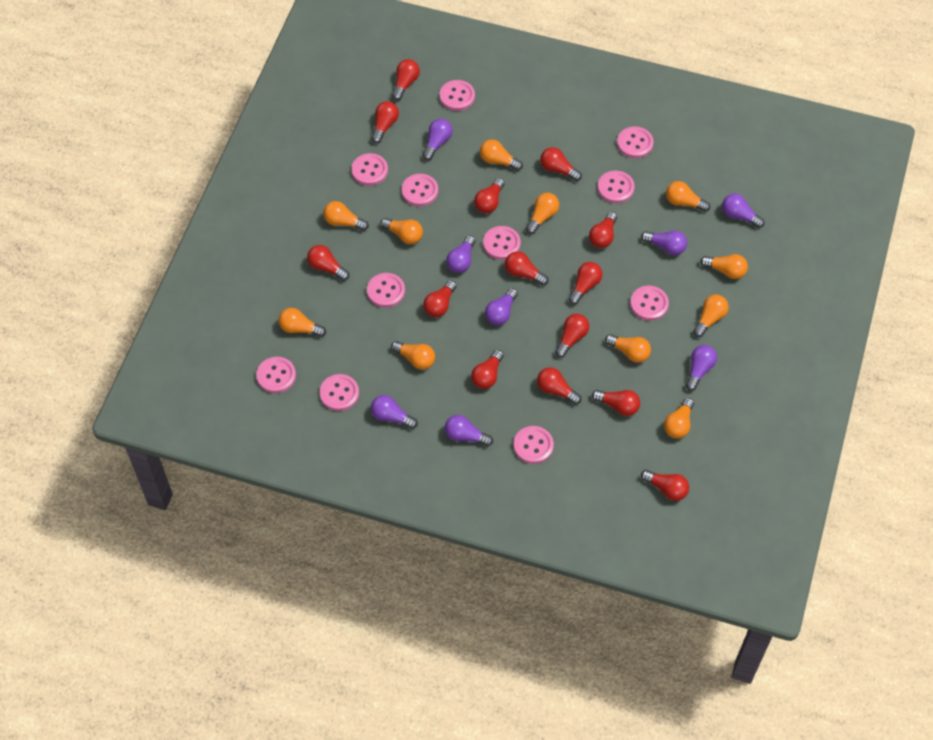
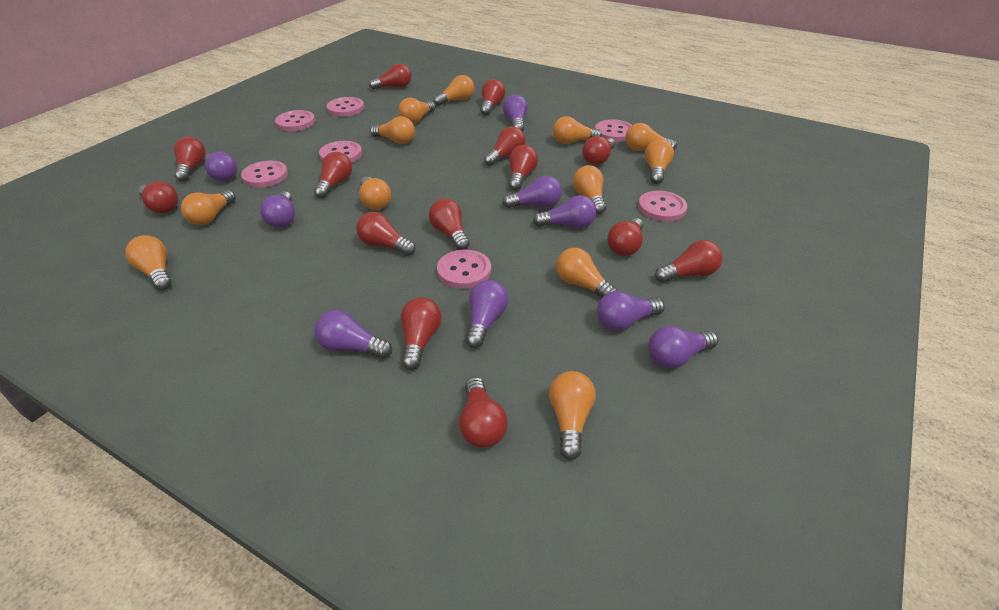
orange light bulb: [279,308,326,337] [324,201,369,231] [380,218,423,244] [391,341,435,370] [480,139,523,171] [526,193,559,234] [605,334,651,363] [664,398,694,438] [666,181,710,212] [693,295,729,337] [700,254,748,279] = 11 -> [125,235,172,291] [181,190,236,225] [359,177,391,210] [370,116,415,144] [398,98,435,124] [434,75,474,106] [549,371,596,460] [553,116,602,144] [556,248,617,298] [573,165,606,214] [625,123,677,151] [645,139,674,184] = 12
pink button: [256,357,296,393] [319,374,359,411] [351,153,388,186] [367,273,405,308] [401,174,438,206] [439,80,475,111] [483,226,521,260] [514,426,554,464] [598,170,635,203] [617,126,654,158] [630,286,669,321] = 11 -> [241,161,288,188] [275,110,315,131] [319,141,362,163] [326,97,364,117] [437,250,491,289] [595,120,632,142] [638,191,687,221] = 7
purple light bulb: [371,395,418,429] [423,119,452,160] [445,415,493,446] [446,235,475,273] [485,288,518,325] [641,231,687,255] [686,345,717,391] [722,194,764,228] = 8 -> [205,151,237,182] [260,191,295,228] [314,310,392,359] [466,280,508,348] [502,176,562,208] [503,95,528,132] [533,195,596,228] [597,291,665,331] [648,326,718,369] = 9

